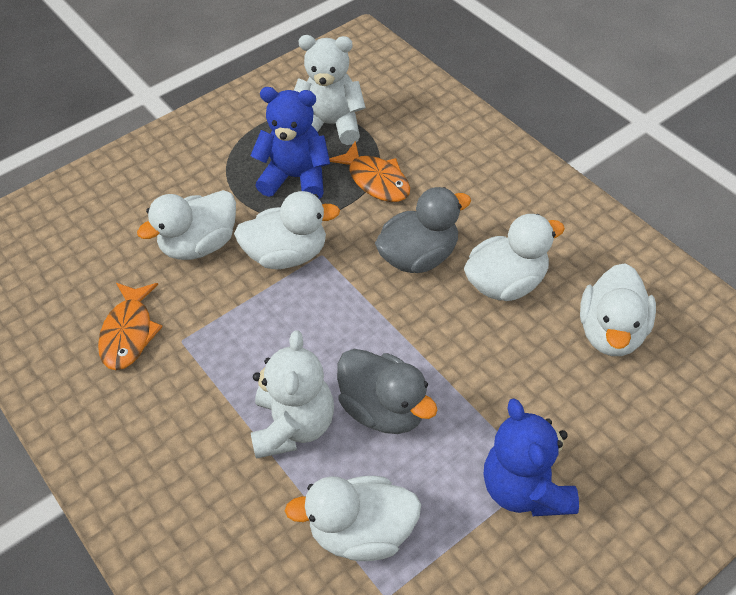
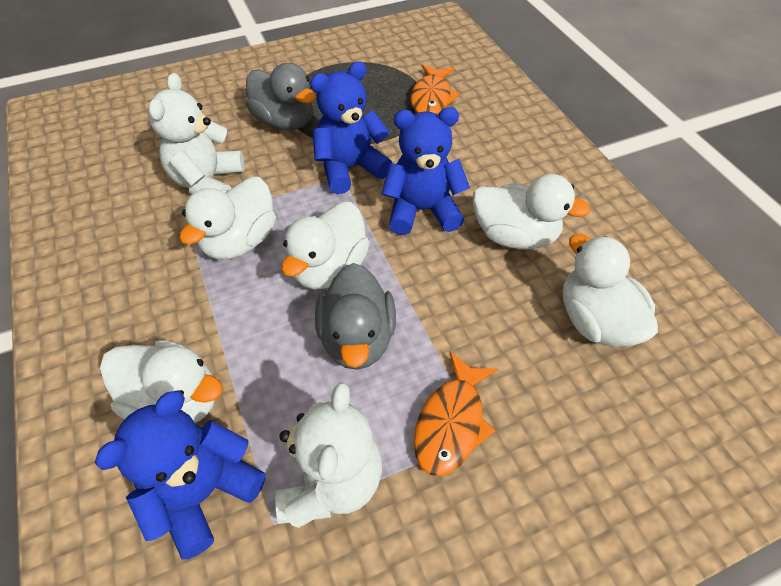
blue teddy bear: [251,87,330,199] [484,398,579,516] = 2 -> [95,390,266,559] [310,61,392,194] [382,107,470,235] = 3

